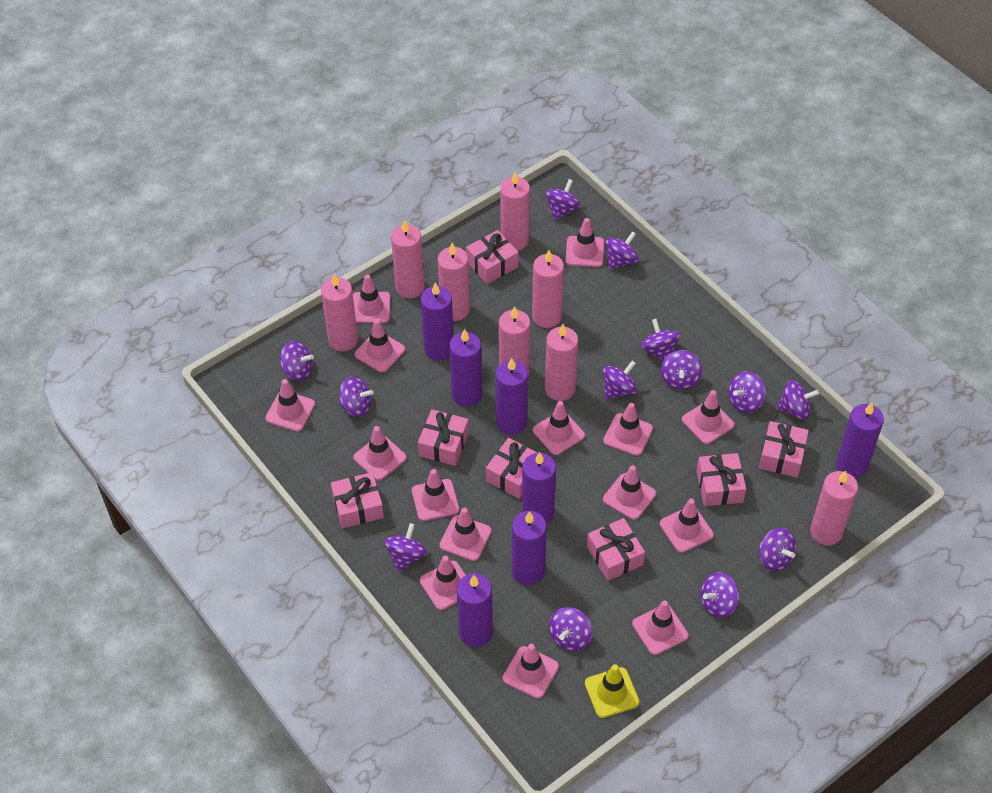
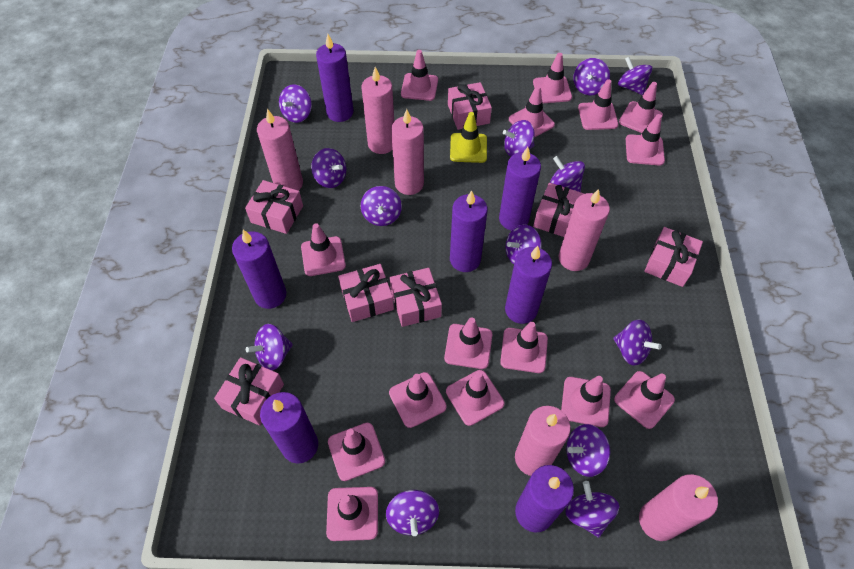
pink candle: [321,274,358,352] [391,220,425,298] [438,243,470,321] [499,306,530,376] [500,172,530,250] [532,250,564,328] [545,324,578,401] [810,471,858,546] = 8 -> [257,109,303,191] [361,67,394,154] [391,109,424,195] [515,406,571,476] [559,189,610,271] [639,474,718,541] = 6

